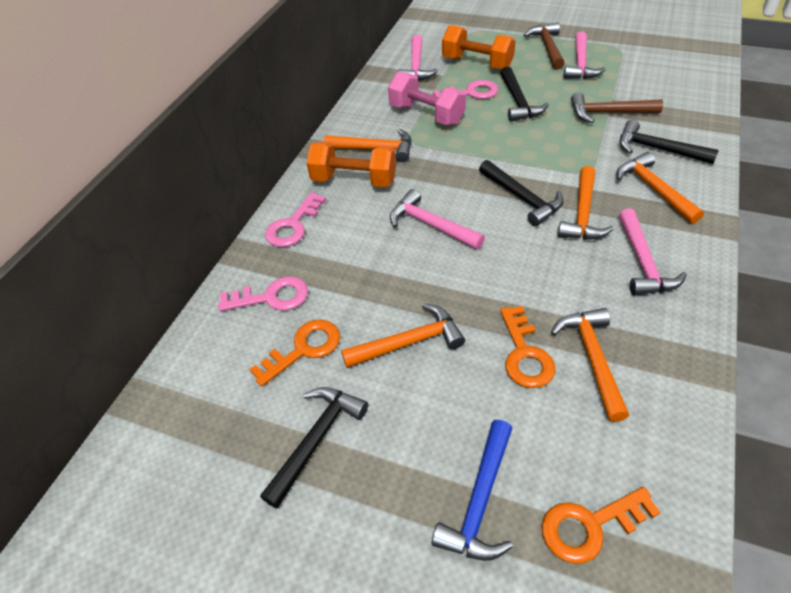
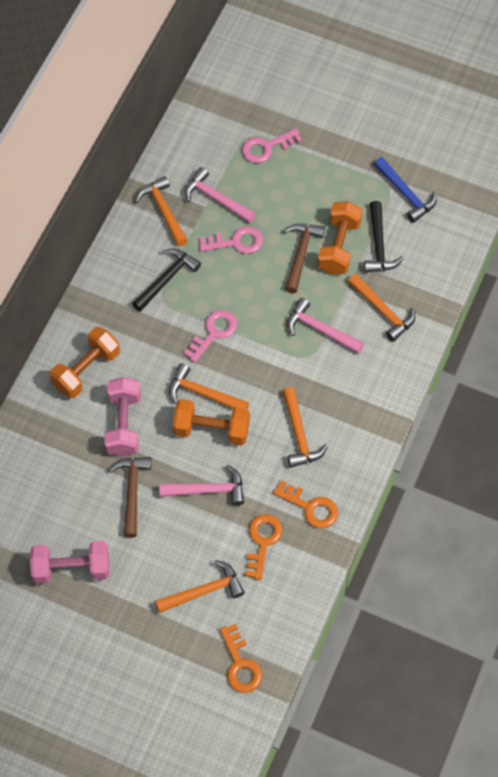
black hammer: [260,387,368,509] [479,160,564,226] [500,67,549,122] [620,120,719,164] = 4 -> [132,248,201,312] [364,201,404,273] = 2
orange dumbbell: [307,141,396,187] [442,25,515,69] = 2 -> [49,327,120,398] [173,399,250,445] [317,201,362,275] = 3
pink dumbbell: [388,72,466,125] = 1 -> [30,541,109,584] [104,377,141,457] = 2
pink hammer: [390,189,485,250] [399,35,438,81] [564,31,606,79] [619,208,687,296] = 4 -> [159,465,244,506] [184,167,256,223] [287,298,364,353] = 3

